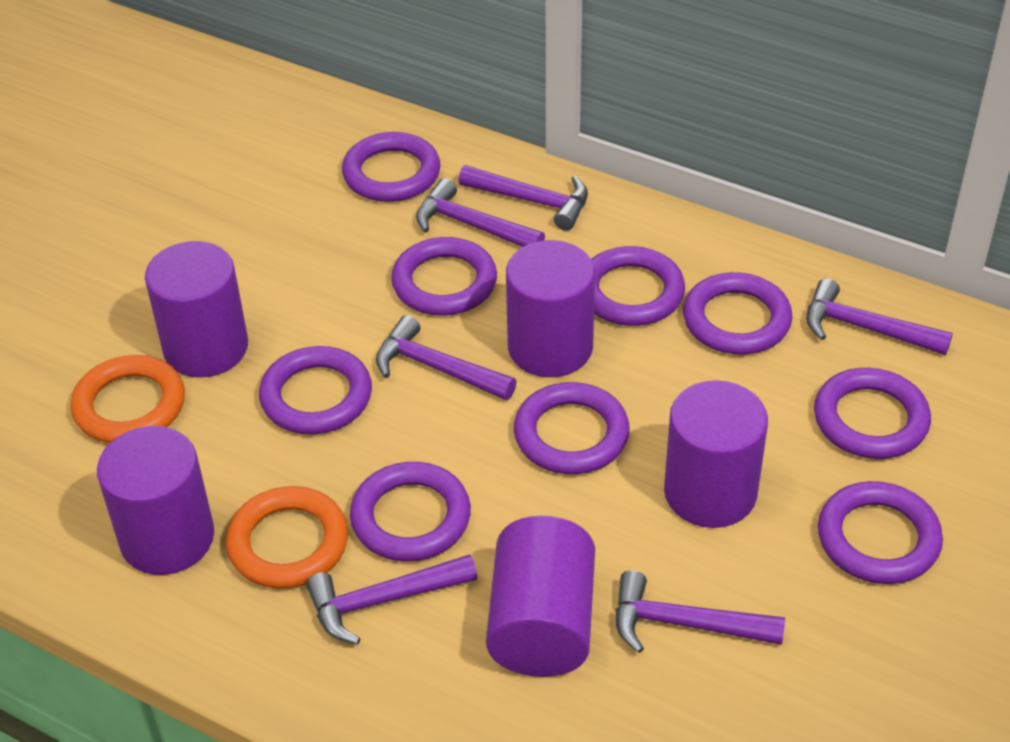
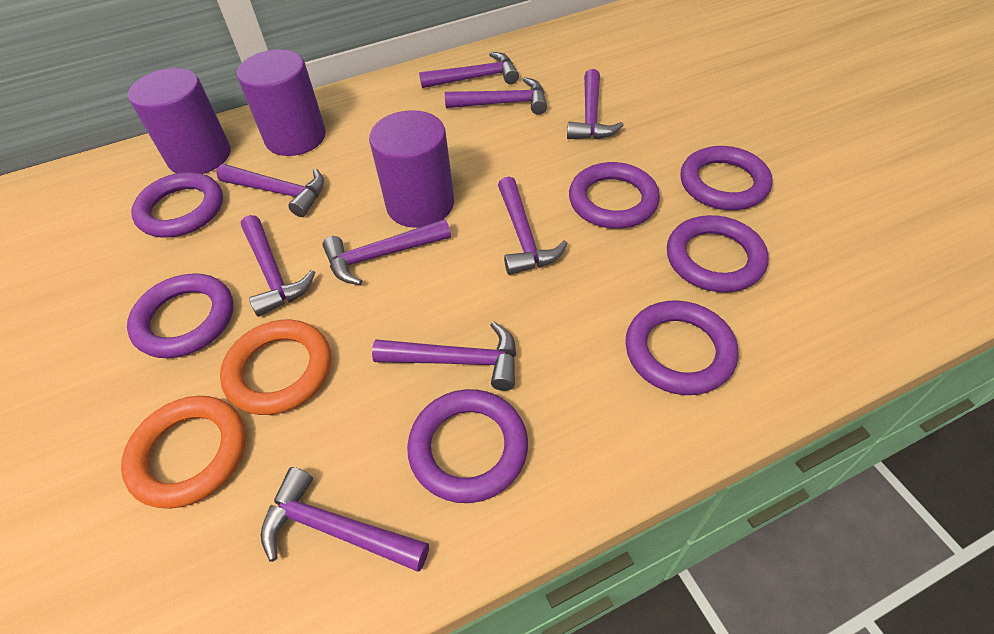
purple cylinder: [97,426,214,575] [145,241,248,378] [486,516,595,677] [506,240,595,377] [664,380,768,528] = 5 -> [128,68,231,174] [237,49,326,156] [369,110,454,228] = 3
purple hammer: [306,554,477,645] [376,315,517,400] [416,178,545,247] [459,165,588,231] [615,570,785,653] [806,278,953,355] = 6 -> [216,164,324,217] [241,215,315,317] [261,467,429,572] [322,219,451,285] [372,321,516,391] [419,52,519,88] [445,77,547,115] [498,176,568,275] [567,69,624,139] = 9
purple ring: [259,346,372,434] [342,132,440,202] [350,462,471,561] [391,237,497,315] [514,382,630,474] [591,246,685,326] [683,272,792,355] [814,368,931,459] [818,481,943,584] = 9 -> [127,273,233,358] [131,172,223,237] [407,389,528,503] [569,162,660,229] [625,300,739,395] [667,215,769,293] [680,146,773,210] = 7

